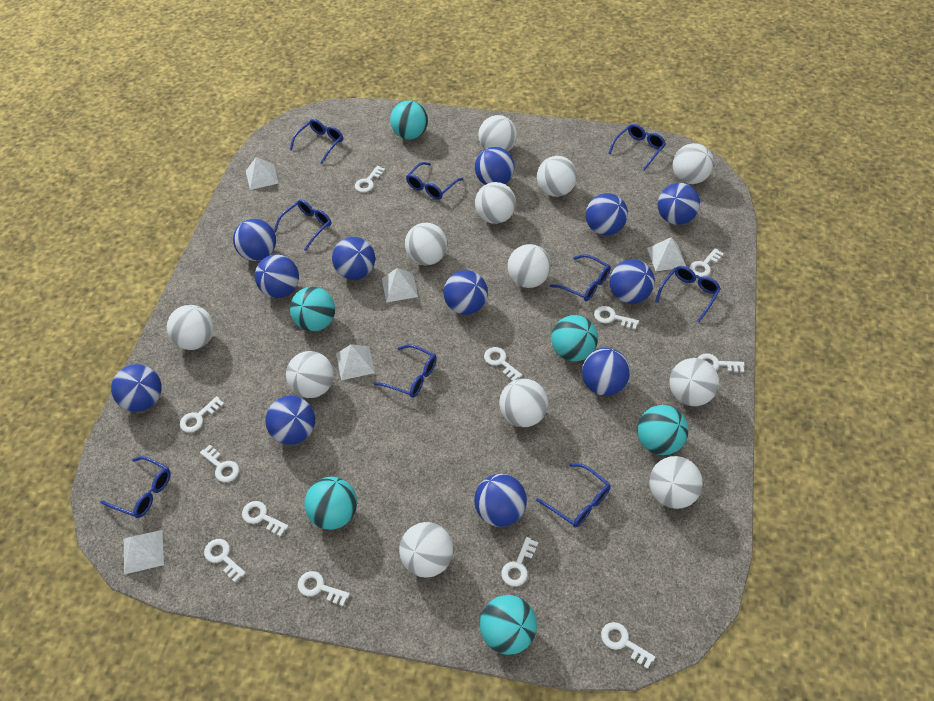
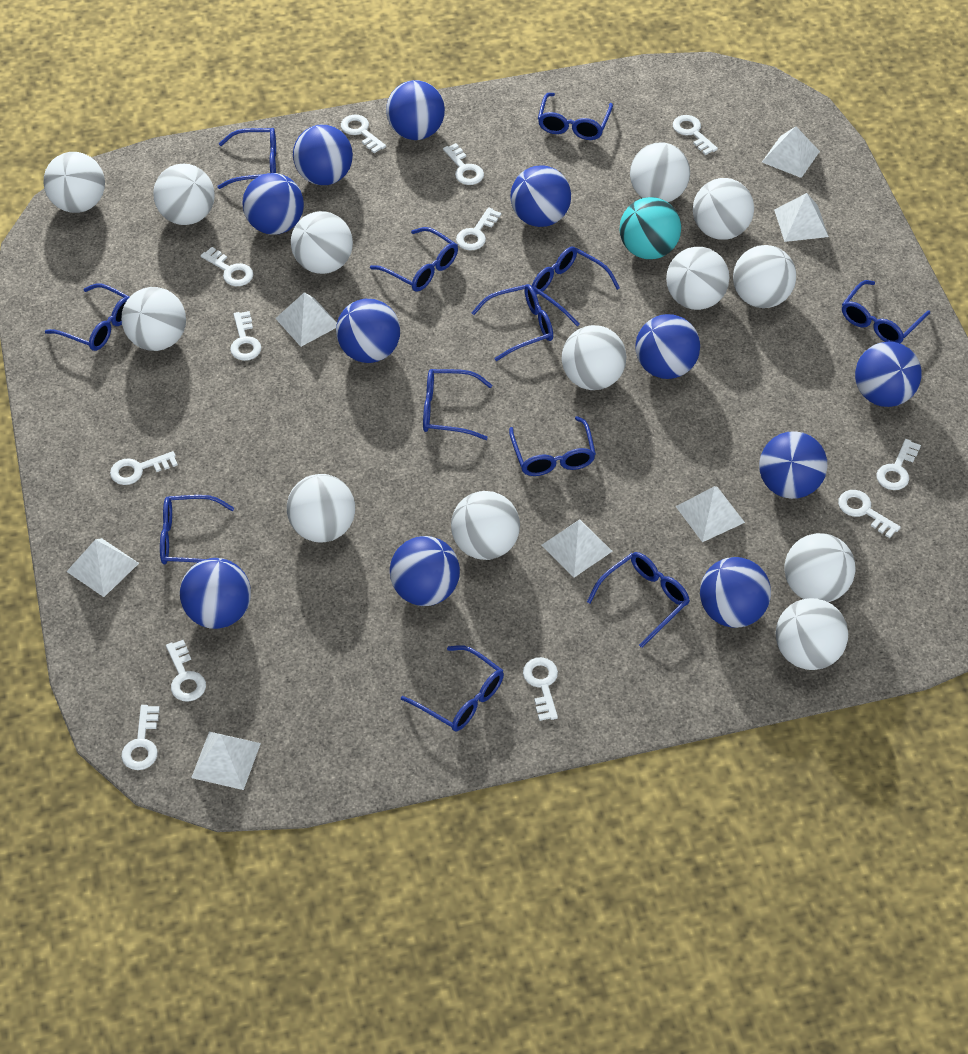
blue ball: [111,364,162,412] [233,219,276,261] [255,254,299,298] [265,396,315,445] [332,237,375,280] [443,270,488,315] [474,474,527,527] [475,147,515,185] [582,348,630,396] [586,193,628,235] [610,259,655,304] [658,183,700,225] = 12 -> [180,558,251,629] [242,173,304,235] [293,125,353,185] [336,299,400,363] [386,80,445,140] [390,536,460,606] [511,165,571,227] [635,314,700,379] [700,557,771,628] [759,431,827,499] [855,342,922,407] = 11
blue glasses: [101,456,171,518] [274,200,331,251] [290,119,343,164] [374,345,437,398] [406,162,463,200] [536,463,611,528] [550,254,611,301] [608,124,666,171] [655,266,721,322] = 9 -> [45,283,130,351] [160,495,234,564] [217,128,276,189] [370,227,458,292] [401,645,504,732] [423,369,492,440] [471,284,553,361] [509,416,596,476] [532,246,620,327] [538,93,613,140] [587,552,690,648] [842,280,930,343] = 12
turquoise ball: [290,287,335,331] [304,477,357,530] [390,100,428,140] [480,595,537,655] [551,315,598,361] [637,405,689,455] = 6 -> [620,197,681,259] = 1
white ball: [167,305,214,350] [286,351,334,398] [399,522,453,578] [405,223,447,265] [475,182,516,224] [478,115,517,152] [499,378,548,427] [507,244,551,288] [537,156,577,197] [649,456,703,509] [669,358,719,406] [672,143,714,184] = 12 -> [43,152,105,213] [121,287,186,351] [153,163,215,225] [287,474,355,542] [291,211,353,274] [451,491,520,560] [561,325,626,390] [630,142,690,202] [666,247,729,310] [693,178,754,240] [733,245,796,308] [776,598,848,670] [784,533,855,602] = 13
white pyramid: [124,530,164,574] [246,157,279,190] [336,344,375,380] [382,268,418,303] [647,237,686,271] = 5 -> [66,538,139,597] [191,732,261,790] [275,292,337,347] [541,519,613,577] [676,486,745,542] [762,126,820,178] [774,193,829,242] = 7

